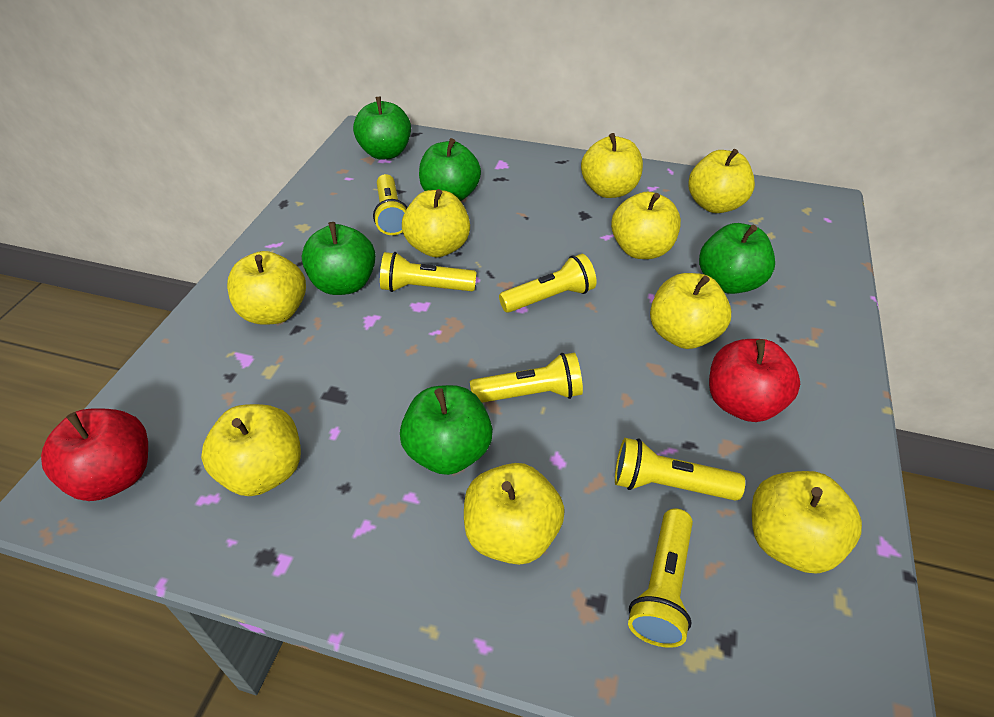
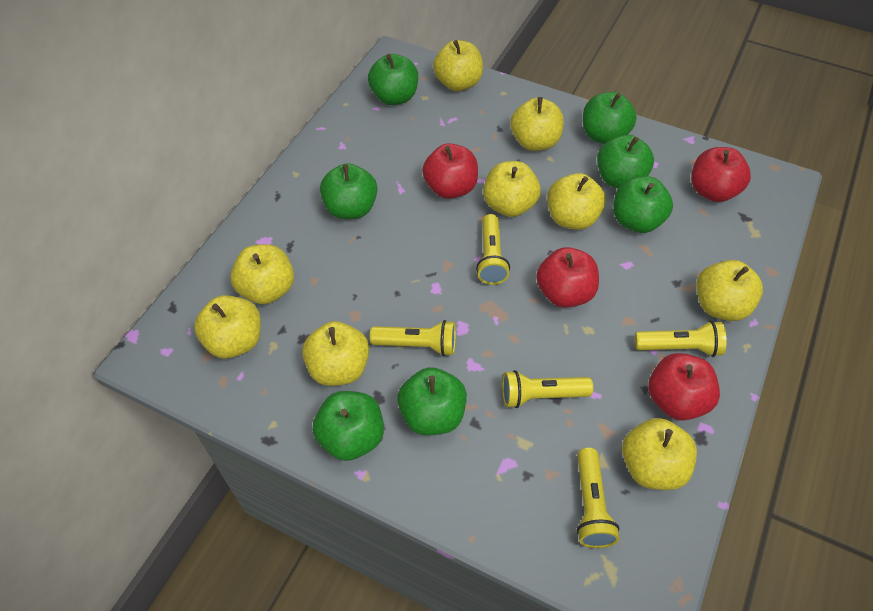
green apple: [302,222,376,295] [353,97,411,160] [400,385,493,475] [419,138,481,201] [699,223,775,294] = 5 -> [313,391,384,461] [320,163,377,219] [368,54,418,105] [397,367,467,435] [583,92,637,144] [597,135,654,188] [614,176,673,233] = 7
red apple: [41,408,148,501] [709,339,800,422] = 2 -> [422,143,478,199] [536,247,599,308] [648,353,720,421] [691,147,751,202] = 4
yellow flashlight: [373,174,408,235] [380,252,477,292] [470,353,583,403] [499,254,597,313] [615,438,745,501] [628,508,693,648] = 6 -> [370,320,456,356] [476,214,510,285] [502,370,593,408] [577,448,619,548] [635,321,726,357] = 5

